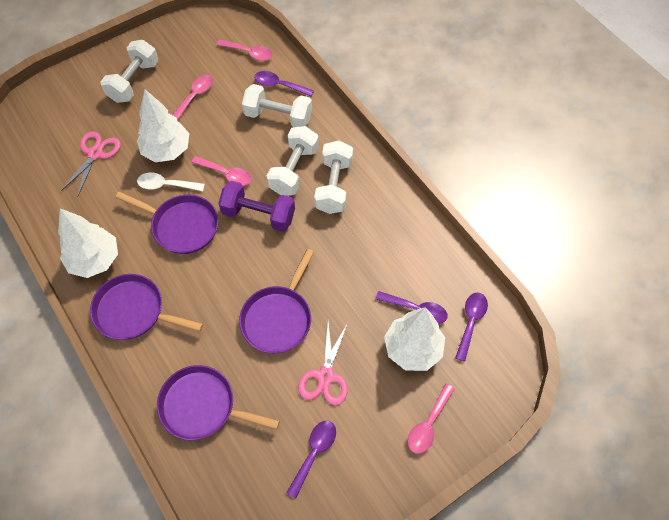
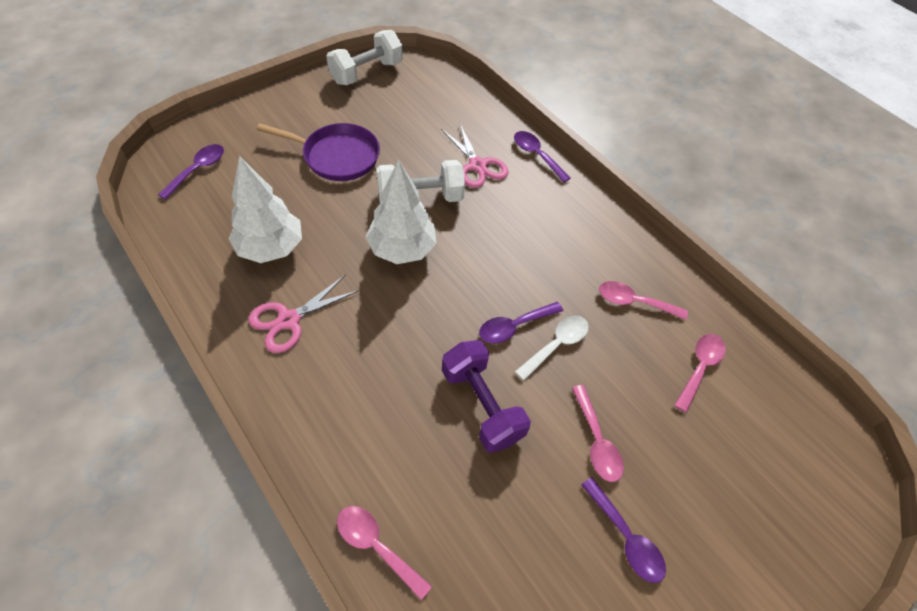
purple pan: [90,274,203,340] [115,192,219,254] [157,365,280,440] [239,249,314,353] = 4 -> [257,123,380,181] = 1
white dumbbell: [101,40,158,103] [242,84,312,127] [267,126,319,195] [314,141,353,214] = 4 -> [326,30,403,85] [376,160,465,203] = 2
white tree: [58,209,118,278] [137,90,189,162] [384,307,445,371] = 3 -> [228,156,302,263] [366,159,436,264] = 2

